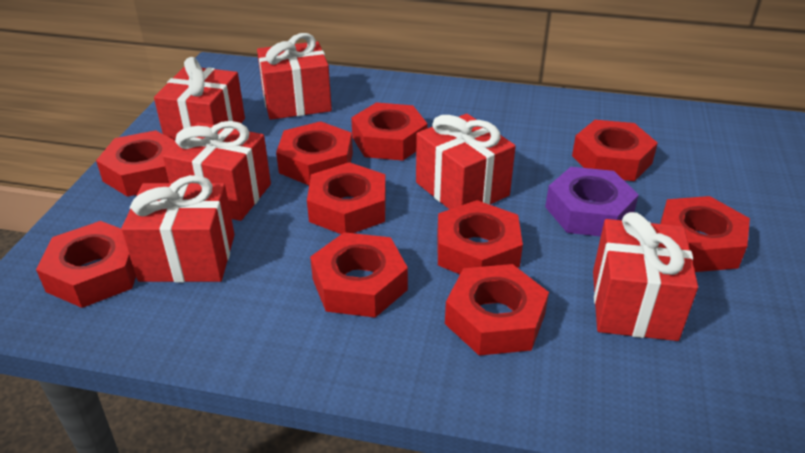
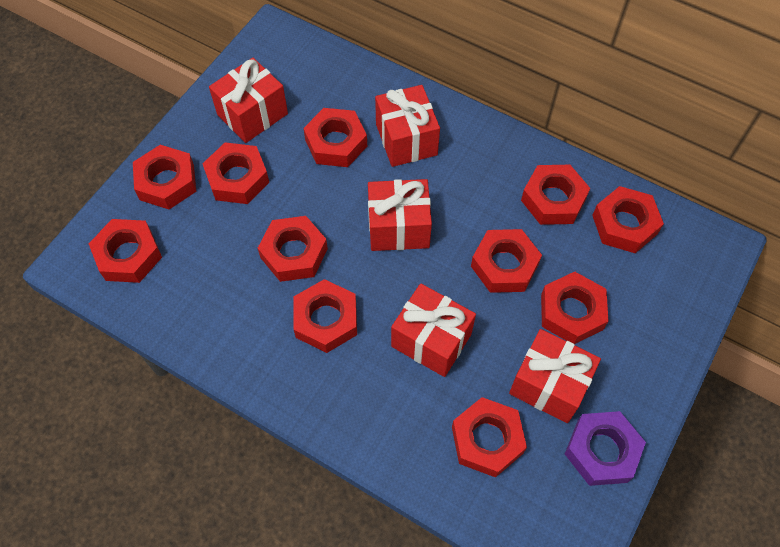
red gift: [121,175,235,282] [154,57,245,140] [163,121,271,221] [257,33,332,120] [416,114,516,210] [593,212,698,341] = 6 -> [209,58,288,143] [368,179,432,251] [375,85,440,167] [391,283,476,377] [509,329,601,423] = 5
red nut: [36,221,136,308] [96,130,176,197] [276,121,353,185] [307,162,386,234] [310,232,408,318] [351,102,428,161] [437,200,523,274] [445,264,549,356] [572,120,658,181] [660,196,750,272] = 10 -> [89,219,162,283] [133,145,196,209] [202,142,269,204] [258,216,328,282] [293,279,357,353] [303,108,367,167] [452,397,527,478] [471,229,542,293] [521,165,590,225] [541,272,608,344] [592,186,664,253] = 11

